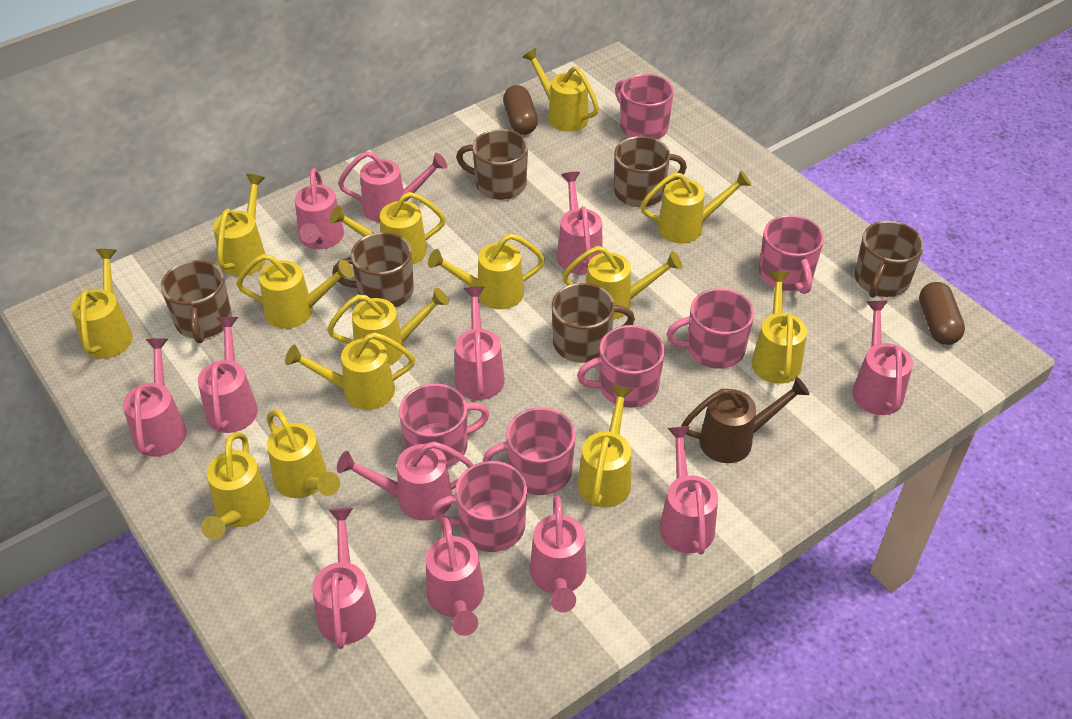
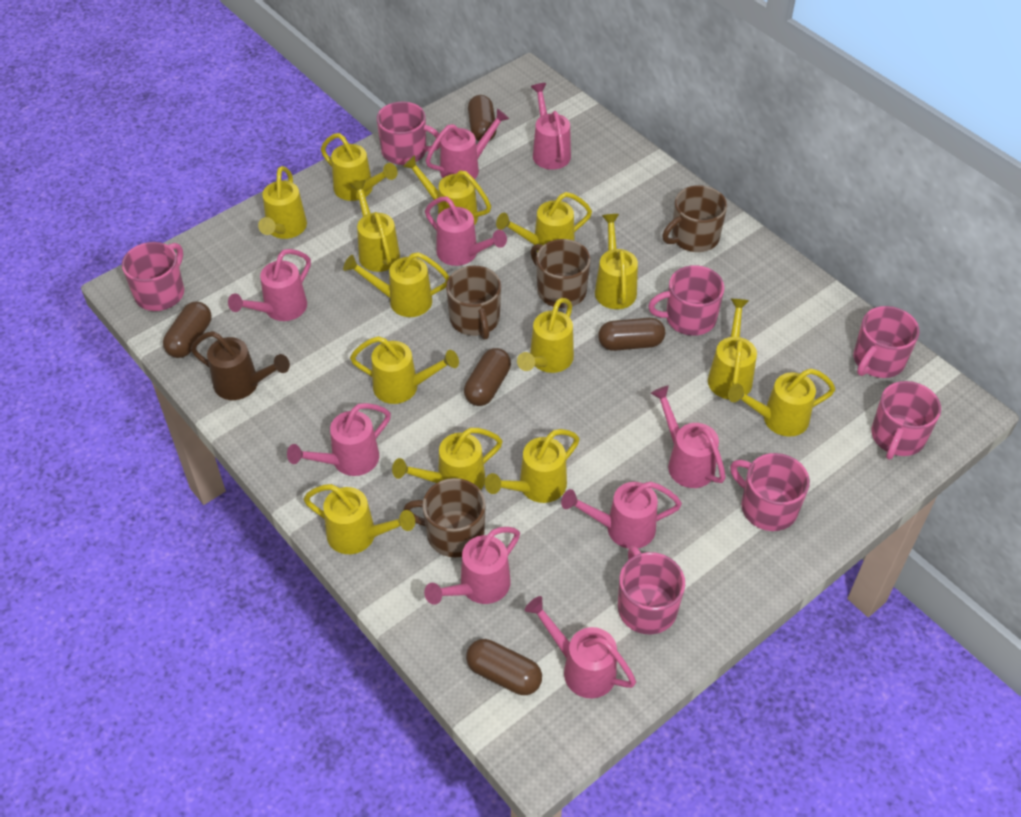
brown capsule: [503,85,538,135] [919,282,965,345] = 2 -> [163,302,211,358] [464,348,511,406] [466,639,542,695] [468,95,497,141] [598,318,665,351] = 5
brown mug: [161,260,232,343] [332,232,414,307] [456,129,528,200] [552,283,635,363] [614,136,687,207] [855,221,924,298] = 6 -> [403,478,486,557] [446,266,501,340] [531,239,590,308] [662,185,727,252] = 4
pink watering can: [123,339,187,457] [198,317,258,433] [295,168,344,249] [312,508,376,649] [337,441,474,521] [338,152,447,222] [426,517,484,636] [455,287,505,400] [530,495,587,613] [557,172,603,274] [659,426,718,555] [852,301,913,415] = 12 -> [228,249,311,321] [287,403,391,476] [424,527,520,605] [425,197,507,266] [426,108,509,179] [525,596,636,698] [531,83,571,170] [561,481,682,549] [651,385,726,488] = 9

